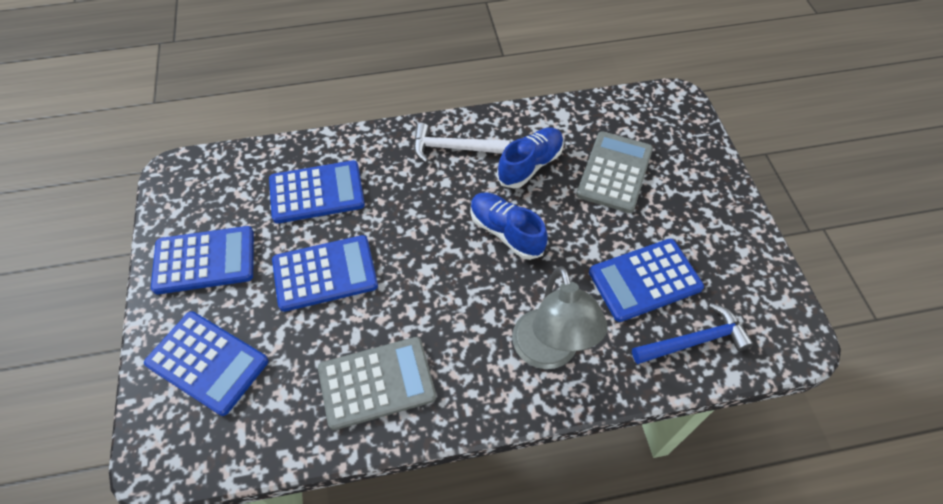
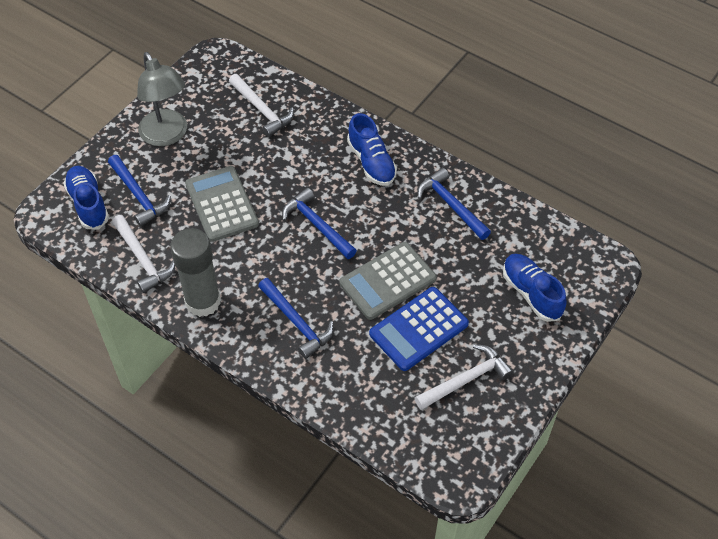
blue calculator: [144,311,268,416] [151,226,254,295] [269,160,365,224] [272,235,378,312] [589,239,704,322] = 5 -> [369,287,469,371] = 1
blue hammer: [632,303,753,364] = 1 -> [108,155,171,227] [258,278,334,359] [282,188,357,259] [417,168,491,240] = 4
blue shoe: [470,193,548,260] [497,127,564,188] = 2 -> [63,166,109,229] [347,113,397,186] [503,254,567,322] = 3
grey glue stick: none = 0 -> [170,228,221,317] = 1
white hammer: [414,123,510,163] = 1 -> [112,215,175,293] [229,74,294,137] [415,344,513,410] = 3

